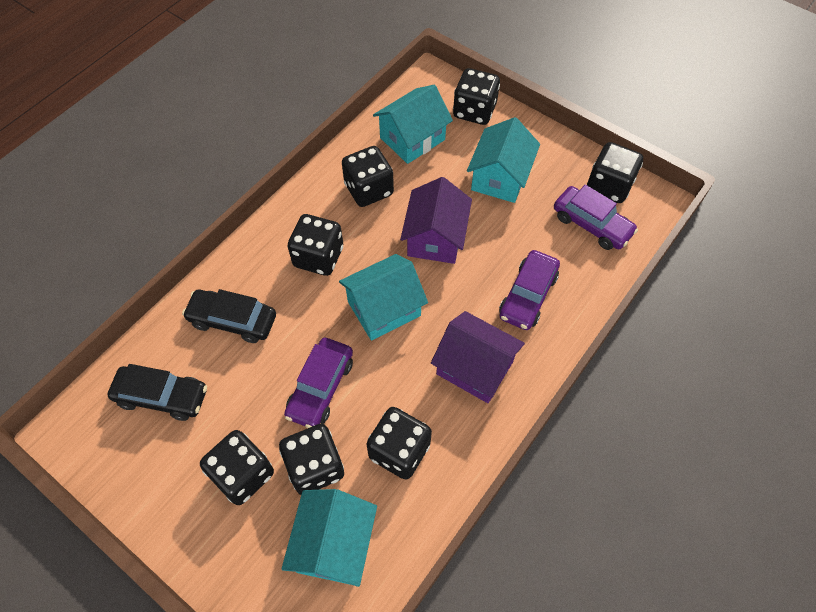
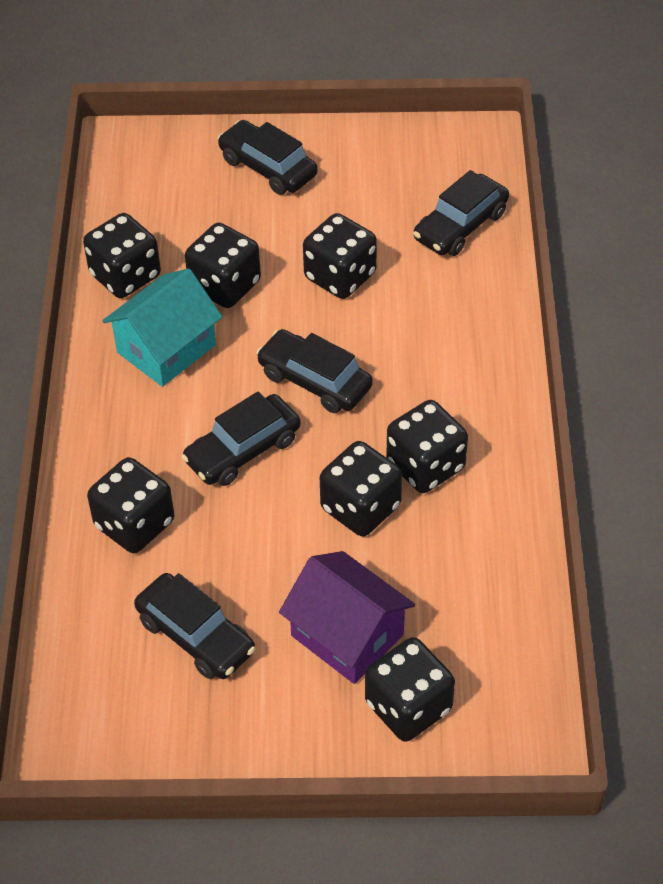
black car: [108,364,207,421] [182,289,276,343] = 2 -> [134,573,256,679] [182,392,301,486] [218,120,318,195] [256,329,373,413] [413,170,509,256] = 5
purple car: [284,338,353,428] [499,250,560,330] [554,185,638,250] = 3 -> none = 0
purple house: [400,177,472,264] [431,311,525,403] = 2 -> [279,551,415,684] = 1
turquoise house: [281,489,377,587] [339,254,428,341] [373,85,453,164] [467,117,540,203] = 4 -> [102,268,222,387] = 1

